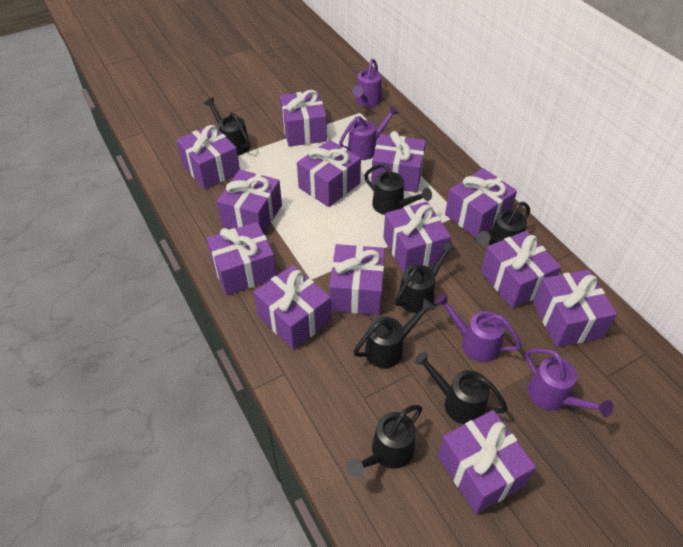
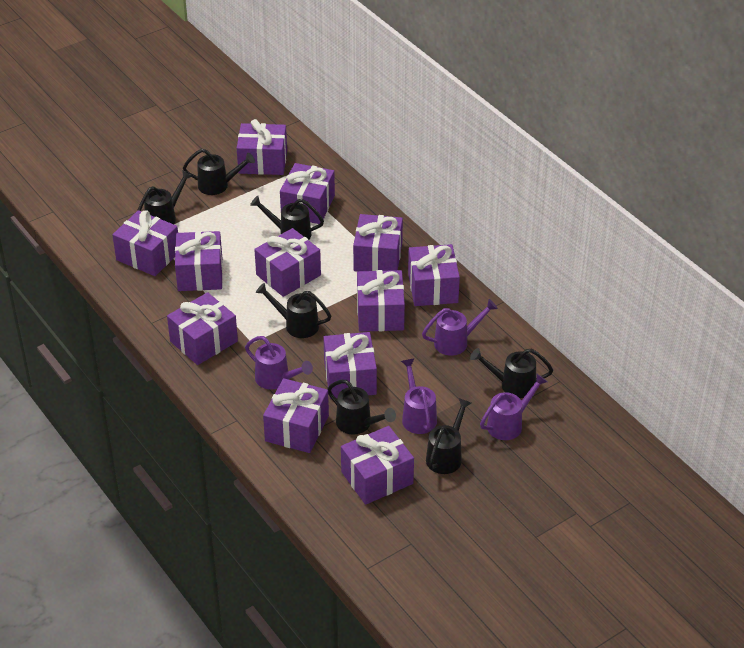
purple gift: [176,124,240,189] [206,222,277,296] [217,170,282,233] [253,265,331,350] [280,90,327,147] [297,140,361,207] [329,244,385,315] [371,131,426,193] [383,202,451,272] [438,410,536,514] [445,168,517,238] [481,231,561,309] [533,270,617,347] = 13 -> [112,210,178,276] [167,292,238,365] [175,231,223,291] [237,119,287,175] [254,228,321,297] [263,378,329,453] [280,163,335,224] [323,332,377,399] [341,426,414,505] [353,214,403,272] [357,270,405,332] [408,244,460,306] = 12

